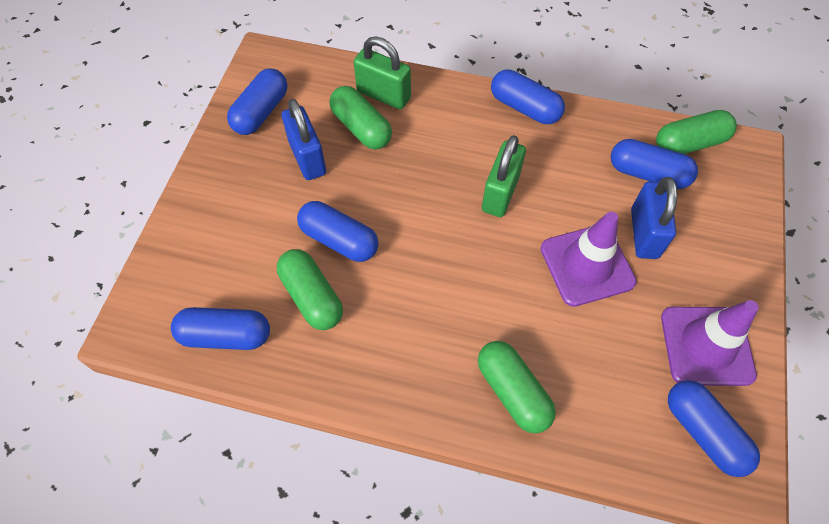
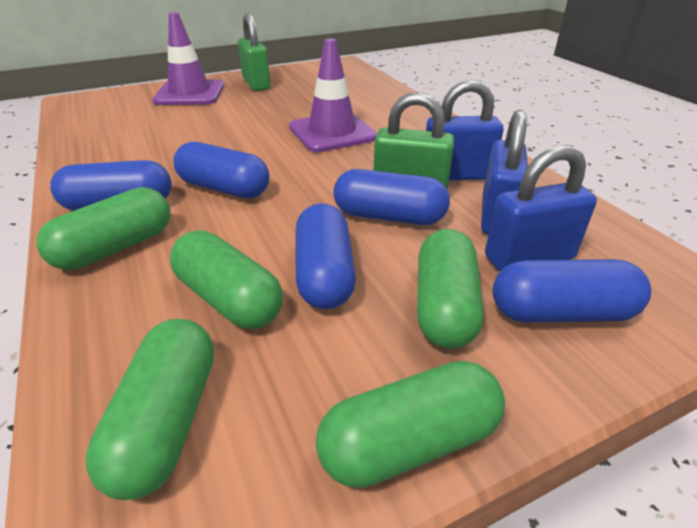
blue capsule: [171,307,270,350] [227,68,287,135] [297,201,379,262] [491,69,565,124] [611,139,698,189] [668,380,760,477] = 6 -> [50,160,172,211] [173,142,270,198] [295,203,356,309] [333,169,450,225] [493,259,651,322] = 5
blue padlock: [282,99,326,180] [631,177,677,259] = 2 -> [426,80,503,180] [481,110,528,234] [485,145,597,271] = 3
green capsule: [277,249,343,330] [329,86,392,150] [478,341,556,433] [656,110,737,154] = 4 -> [37,187,171,270] [86,319,214,500] [170,230,283,329] [316,361,505,488] [417,229,484,348] = 5

